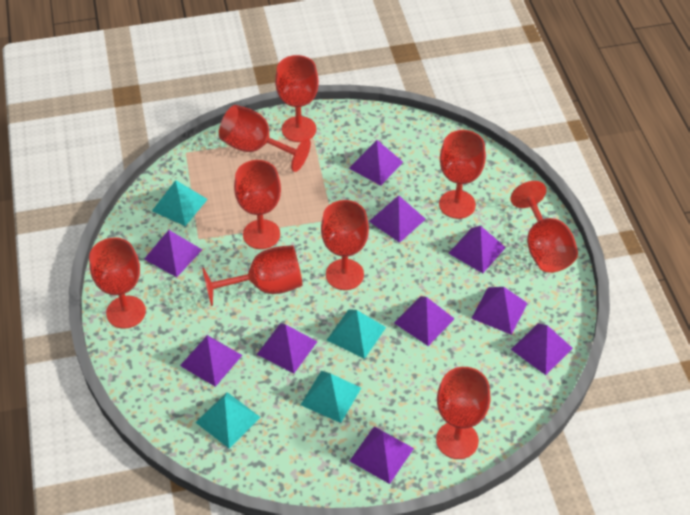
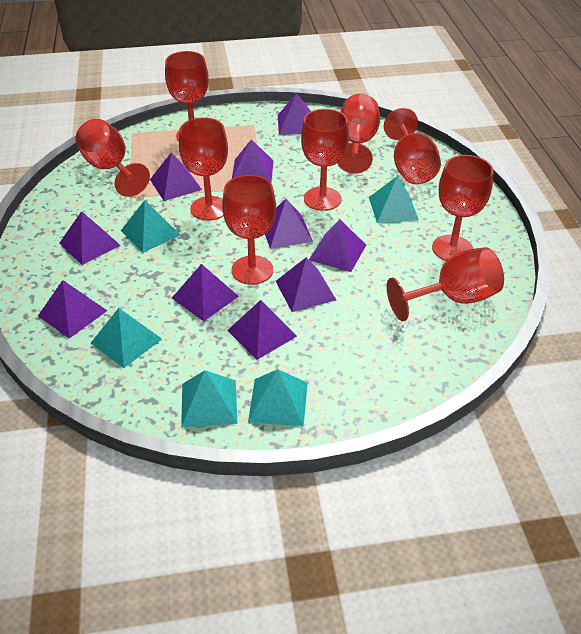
turquoise pyramid: [152,180,208,226] [195,392,260,448] [301,371,361,423] [327,309,386,359] = 4 -> [91,308,162,368] [121,200,180,253] [181,370,237,427] [248,369,308,426] [369,176,419,223] = 5

